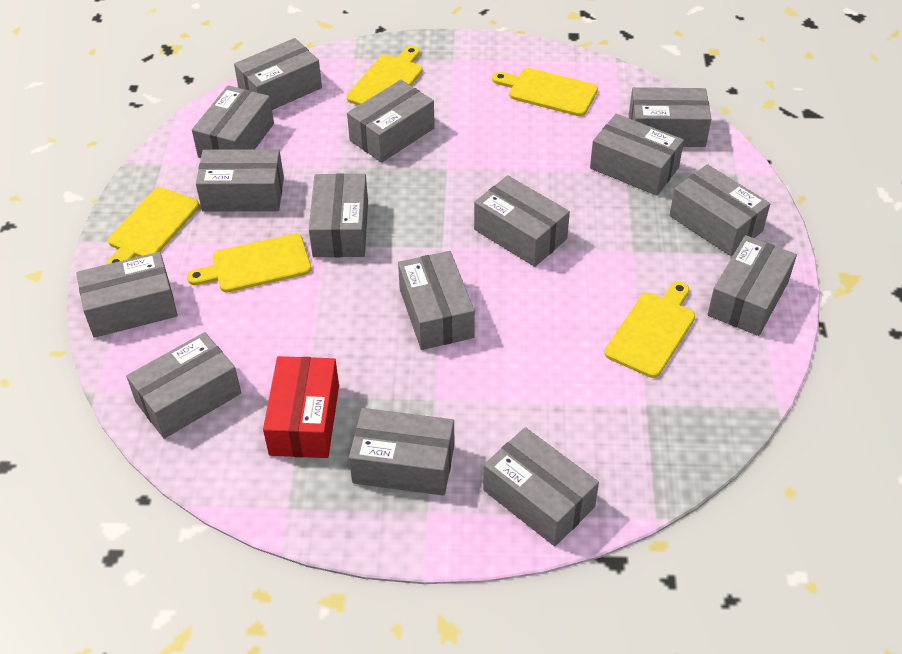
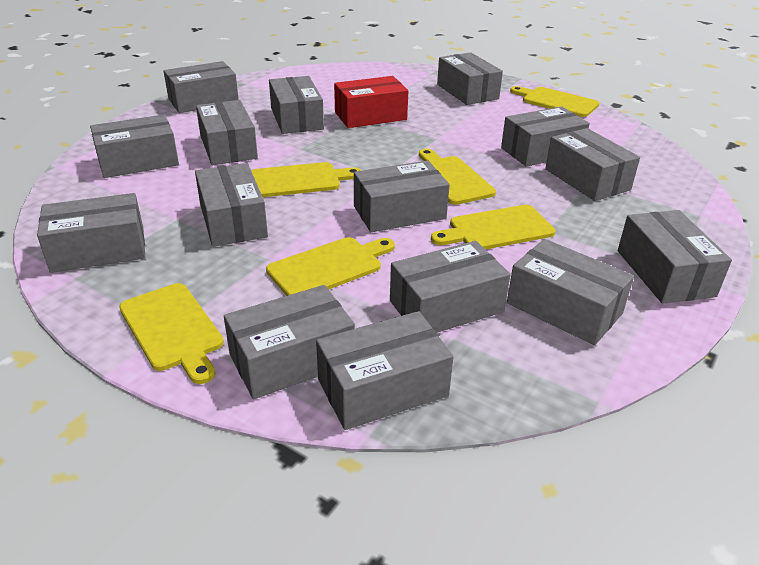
yellow cutting board: [106,187,199,264] [187,234,312,292] [347,46,423,105] [492,68,598,116] [604,282,695,378] = 5 -> [119,283,224,384] [251,162,361,197] [266,237,395,296] [419,149,496,205] [431,205,555,250] [510,86,599,117] = 6

